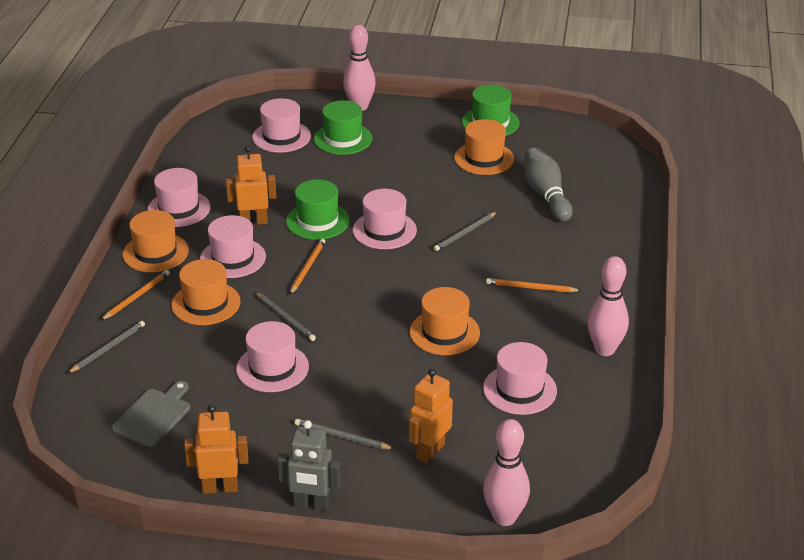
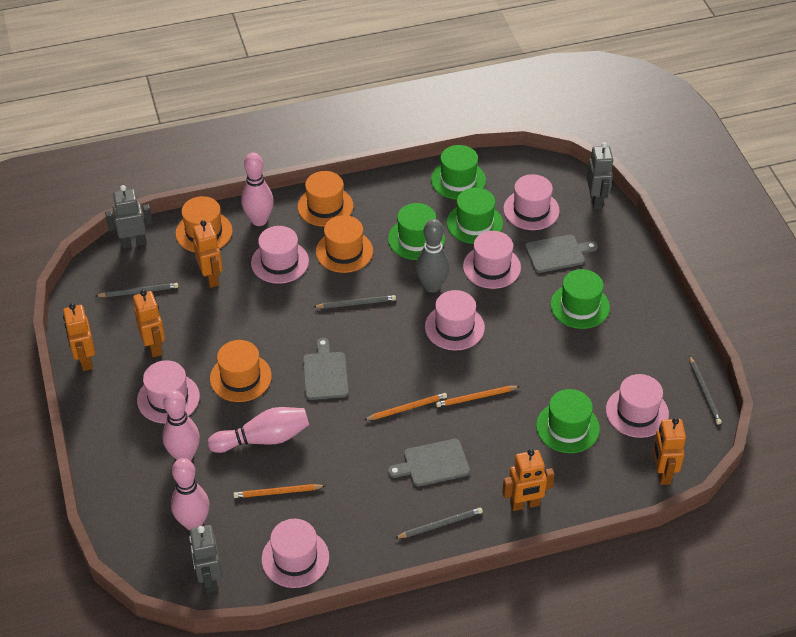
green hat: [286,179,350,240] [314,100,372,155] [462,85,520,136] = 3 -> [388,203,445,260] [431,145,486,200] [447,188,503,244] [536,389,600,453] [550,269,610,329] = 5
grey cutting board: [112,381,190,447] = 1 -> [303,338,349,400] [388,439,470,486] [525,235,598,273] = 3
grey robot: [277,420,341,511] = 1 -> [105,185,153,249] [189,525,222,593] [587,142,614,209] = 3
orange robot: [184,404,249,494] [226,146,276,225] [409,368,453,463] = 3 -> [63,303,95,371] [133,290,165,357] [193,220,223,288] [502,449,554,511] [653,418,686,485] = 5
pink bowling pin: [343,25,376,111] [483,419,530,526] [588,256,629,356] = 3 -> [162,390,200,461] [171,458,209,530] [208,407,309,453] [241,153,274,226] = 4
pink hat: [147,168,211,227] [200,215,266,278] [236,321,309,392] [252,98,311,153] [353,189,417,249] [483,342,557,415] = 6 -> [137,360,200,423] [251,226,309,284] [261,519,329,588] [425,290,485,350] [463,231,521,289] [503,174,560,230] [606,374,669,438] = 7

